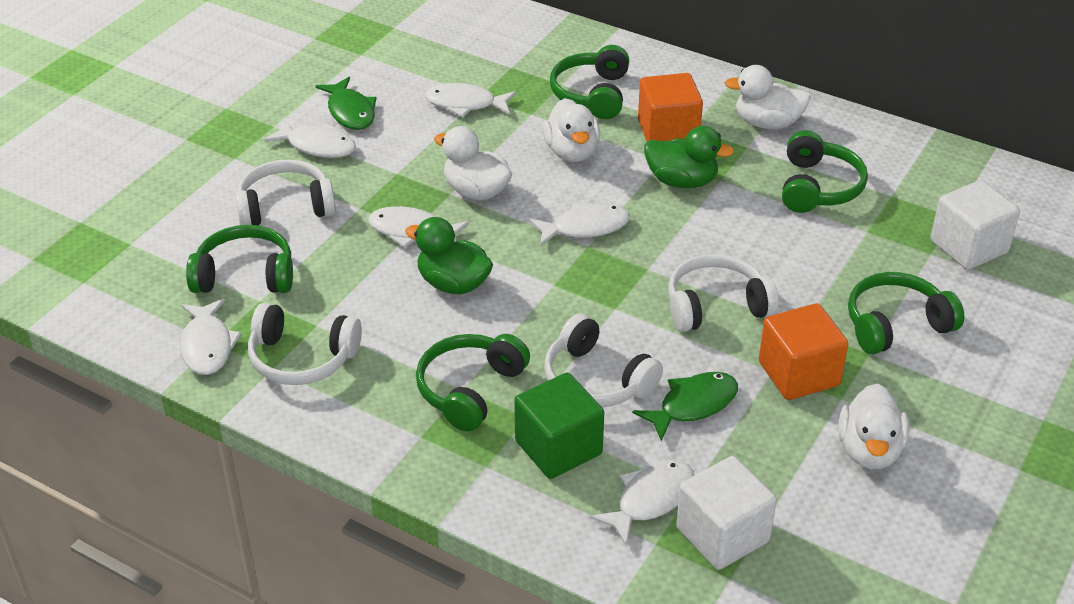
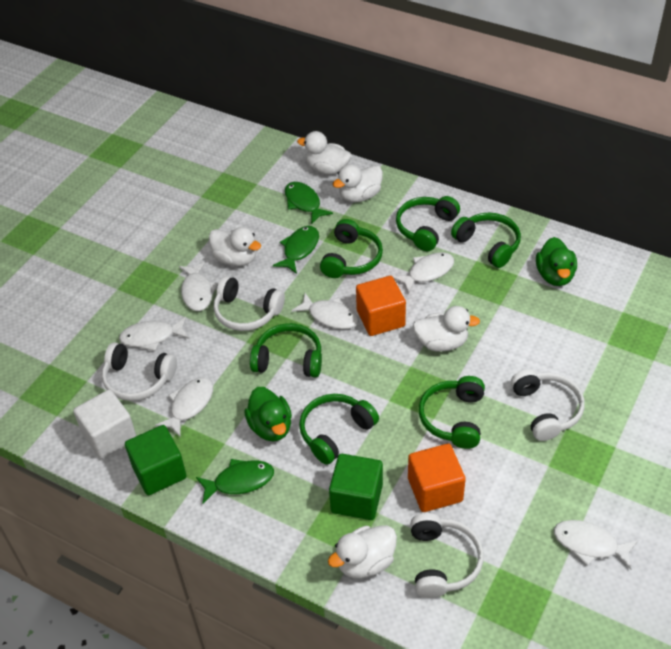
green cube: [514,373,604,479] = 1 -> [125,425,187,495] [329,454,383,520] = 2
green fish: [316,77,377,130] [632,372,738,441] = 2 -> [196,459,274,504] [273,226,319,274] [285,182,333,224] = 3
green headphones: [186,225,293,293] [416,334,530,431] [550,45,629,119] [782,130,868,213] [848,272,964,355] = 5 -> [250,323,322,377] [299,394,379,465] [320,219,383,278] [396,196,460,251] [419,376,485,449] [451,213,521,268] = 6
white cube: [676,456,777,570] [930,180,1020,270] = 2 -> [73,389,136,459] = 1
white duck: [434,126,512,200] [543,98,600,162] [725,65,811,129] [838,384,910,469] = 4 -> [209,227,261,267] [297,131,351,175] [328,525,397,578] [333,164,383,202] [413,306,480,352] = 5

